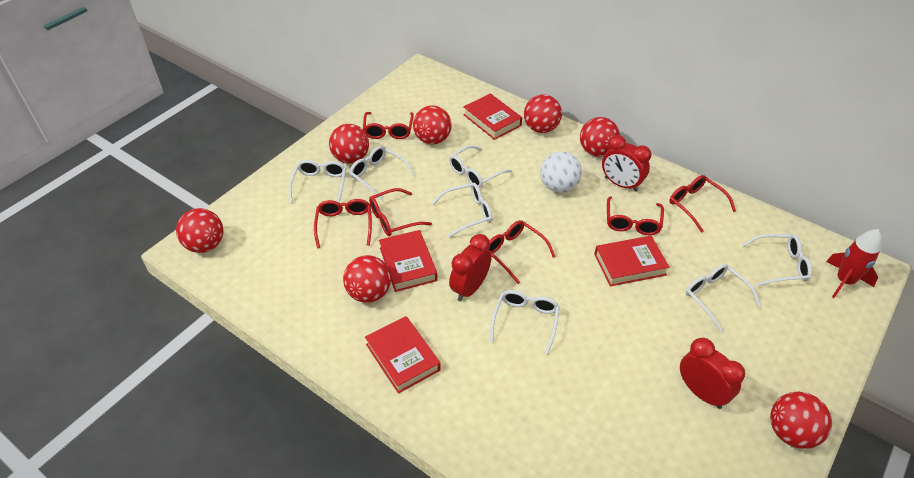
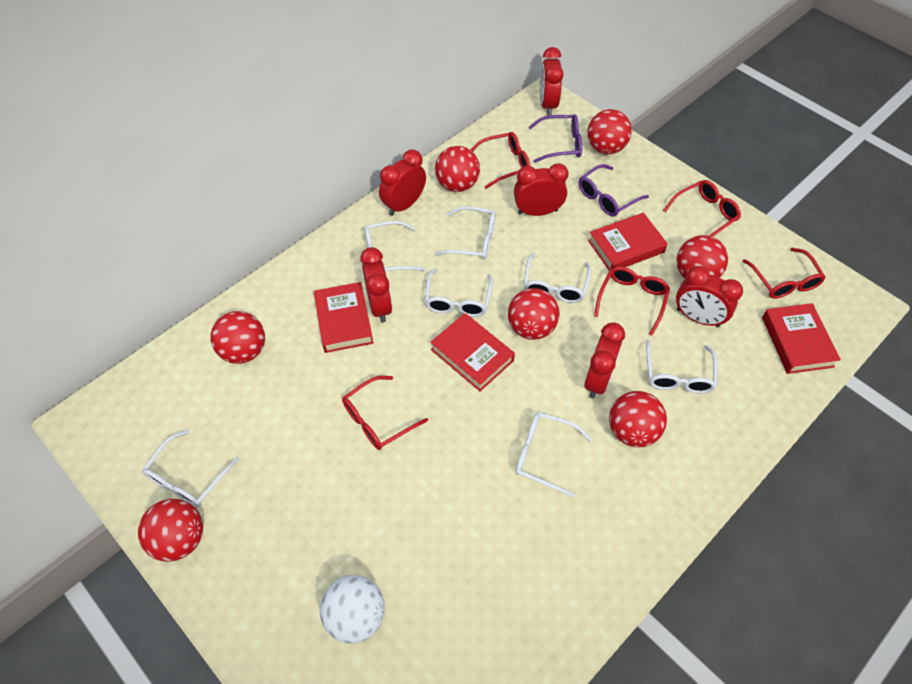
purple glasses: none = 0 -> [529,114,582,163] [579,164,649,216] = 2
red clock: [449,234,492,301] [602,135,651,192] [680,338,745,409] = 3 -> [360,247,392,323] [379,150,426,216] [514,163,568,216] [540,47,564,116] [584,322,625,398] [676,266,743,327] = 6
red glasses: [314,199,372,248] [363,112,414,139] [369,188,432,236] [488,220,556,284] [607,196,664,235] [669,175,736,232] = 6 -> [342,376,428,450] [471,132,530,189] [594,267,670,336] [663,180,741,237] [743,248,826,299] = 5
red rocket: [826,229,882,298] = 1 -> none = 0

